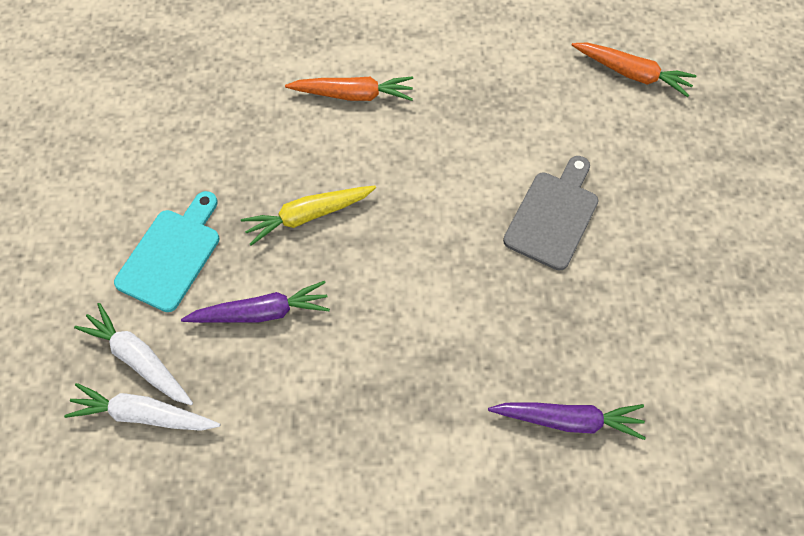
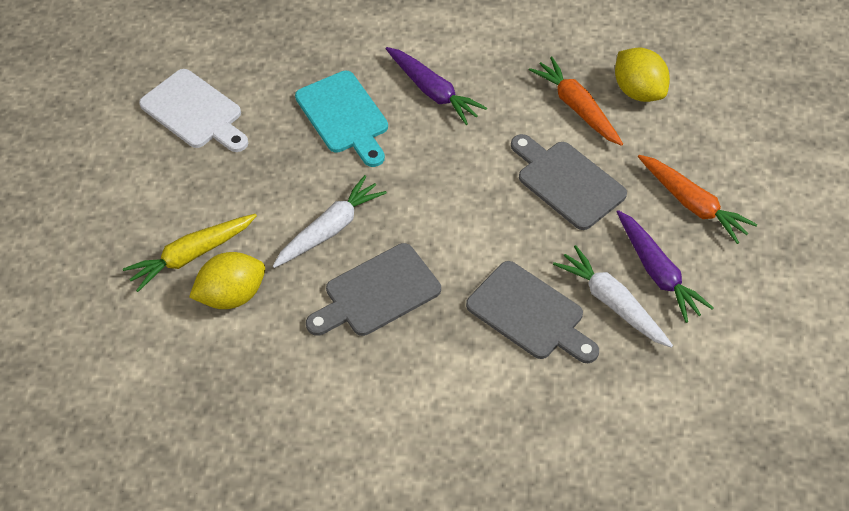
grey cutting board: [503,156,599,271] = 1 -> [306,243,441,336] [466,261,599,363] [511,134,627,230] = 3
white cutting board: none = 0 -> [139,69,248,152] = 1
yellow lemon: none = 0 -> [189,252,265,309] [615,48,670,102] = 2

